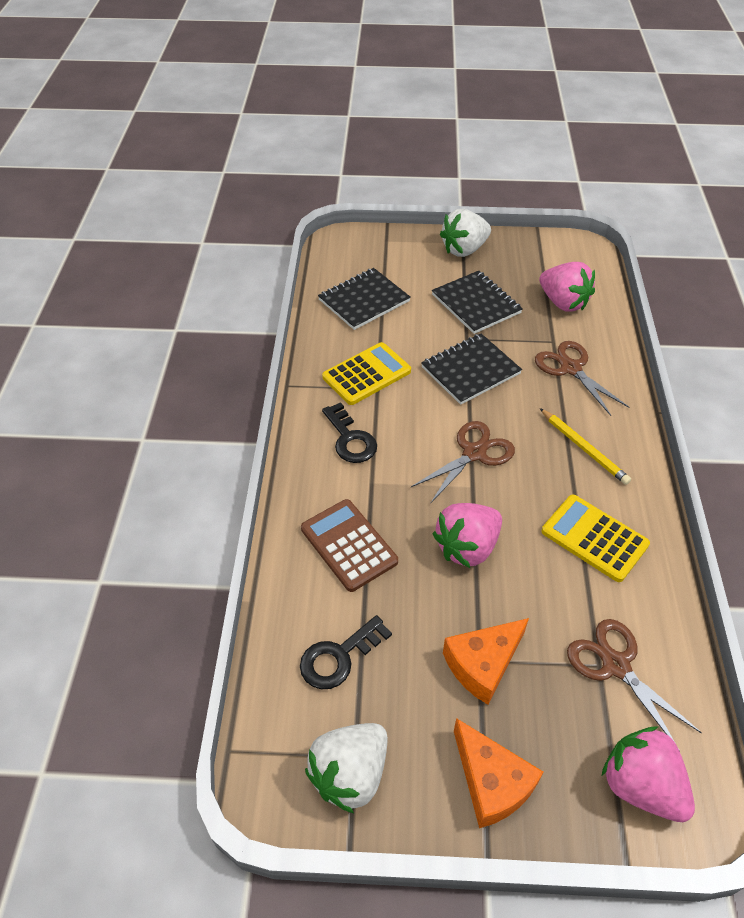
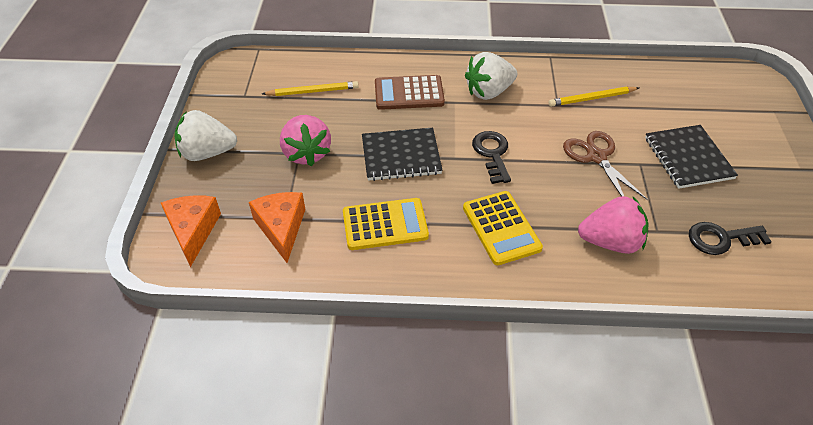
black notebook: [318,268,411,330] [421,333,522,405] [432,271,523,334] = 3 -> [362,128,443,181] [645,125,738,189] = 2
brown scissors: [411,421,515,504] [535,341,630,416] [567,619,702,751] = 3 -> [563,131,648,200] = 1
pink strawberry: [432,503,502,568] [539,262,595,312] [602,727,695,822] = 3 -> [280,115,331,166] [578,196,648,254] = 2
yellow pencil: [540,408,631,485] = 1 -> [262,81,359,96] [549,87,639,107] = 2

